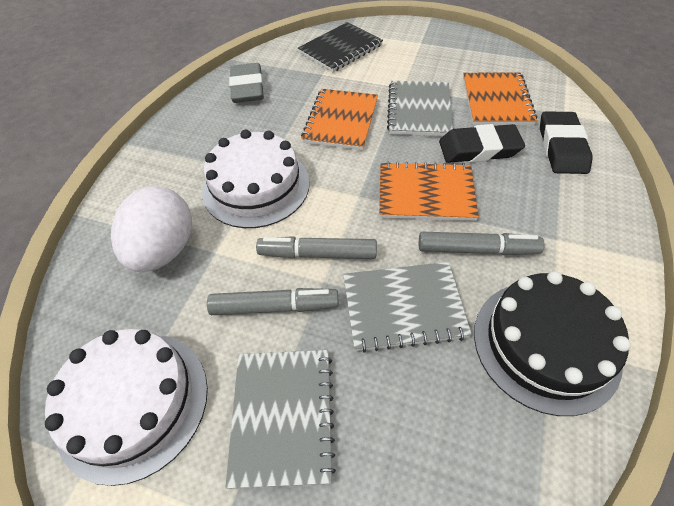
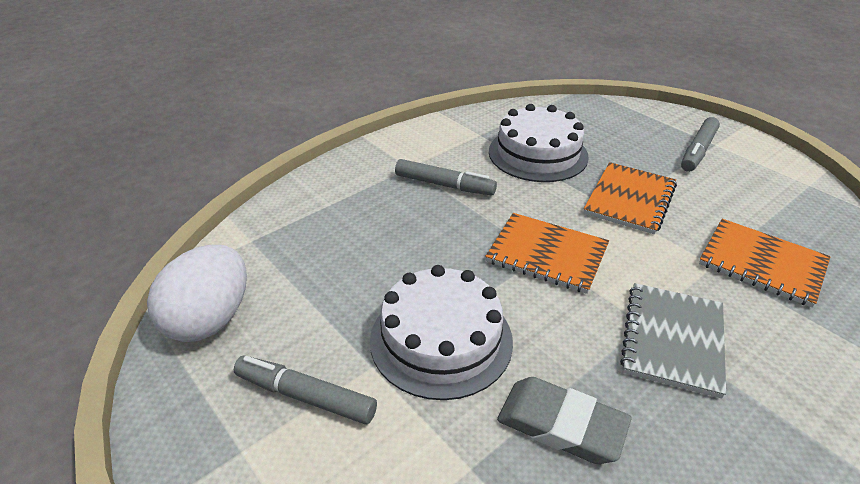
black cake: [474,271,631,416] = 1 -> none = 0
black eraser: [439,124,525,163] [540,112,593,174] = 2 -> none = 0
black notebook: [298,22,383,72] = 1 -> none = 0
grey notebook: [225,350,336,489] [343,262,472,353] [387,81,453,136] = 3 -> [620,283,726,399] = 1

